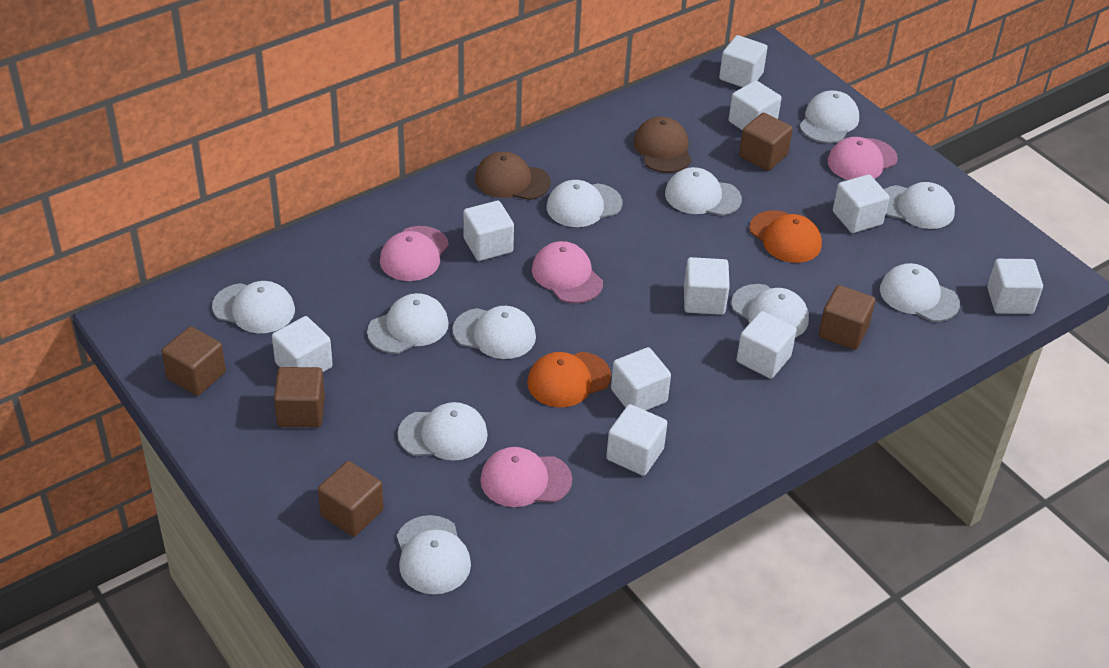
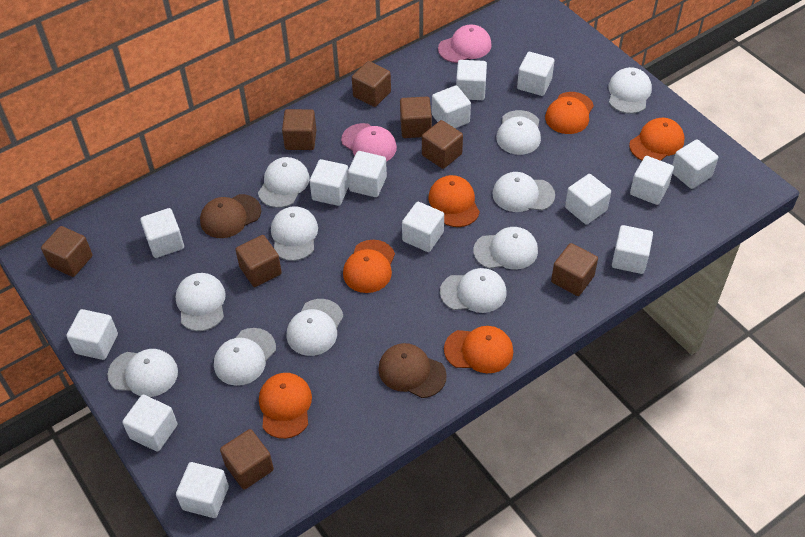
brown cube: [162,326,226,396] [274,367,325,427] [318,461,384,537] [739,113,793,171] [818,285,875,350] = 5 -> [41,226,93,277] [220,429,274,489] [235,235,282,287] [282,109,316,150] [352,61,391,107] [400,97,432,138] [422,120,463,169] [551,243,598,296] = 8
orange cap: [527,352,611,407] [749,210,822,263] = 2 -> [259,373,312,439] [343,240,395,293] [428,175,480,227] [444,326,513,373] [545,92,594,134] [629,118,685,161] = 6
pink cap: [380,226,449,281] [480,447,572,507] [532,241,603,303] [828,137,898,180] = 4 -> [341,123,397,162] [438,24,492,63] = 2
white cube: [272,316,333,372] [463,201,514,261] [606,404,667,476] [611,347,671,411] [684,257,730,315] [719,35,768,87] [729,81,782,131] [737,311,797,379] [833,175,890,233] [987,259,1043,314] = 10 -> [66,309,118,360] [122,395,178,452] [140,208,184,258] [176,462,229,518] [310,159,349,206] [348,151,387,197] [402,202,444,252] [432,85,471,128] [456,60,487,100] [517,52,554,96] [565,174,611,224] [612,225,653,274] [630,156,674,205] [672,139,718,189] = 14

